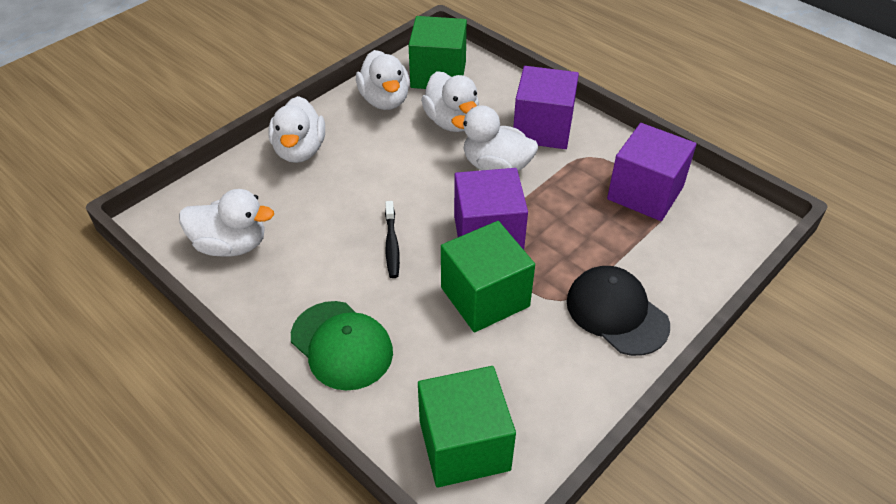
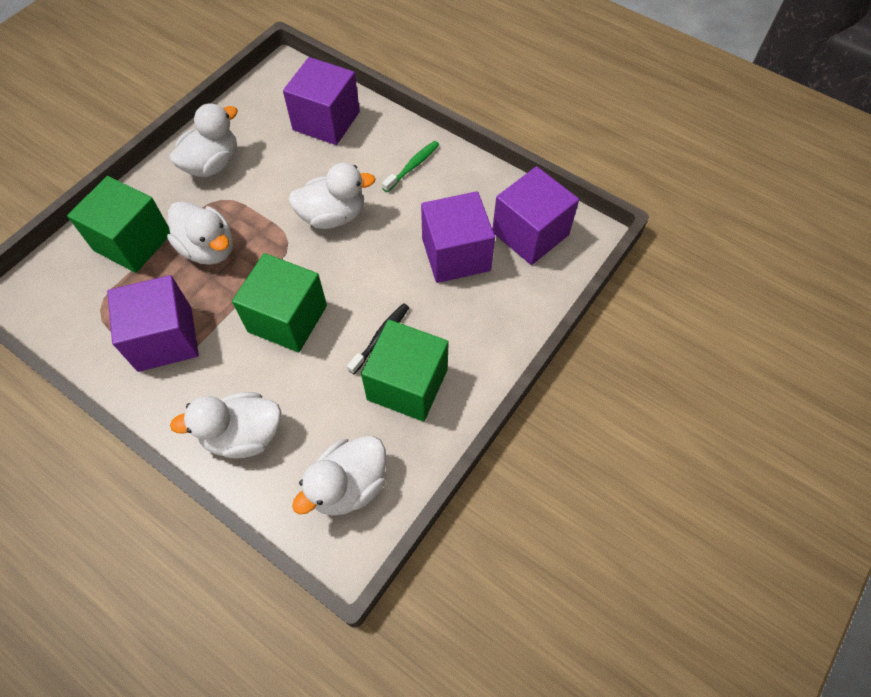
black cap: [566,266,670,356] = 1 -> none = 0
green cap: [291,301,393,390] = 1 -> none = 0
green toothbrush: none = 0 -> [382,141,439,192] = 1
purple cube: [454,168,528,250] [513,66,579,149] [607,123,697,221] = 3 -> [107,275,199,372] [283,57,360,145] [421,191,495,283] [492,166,579,265] = 4

